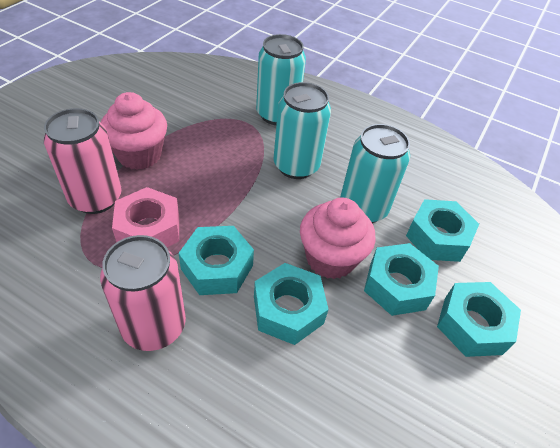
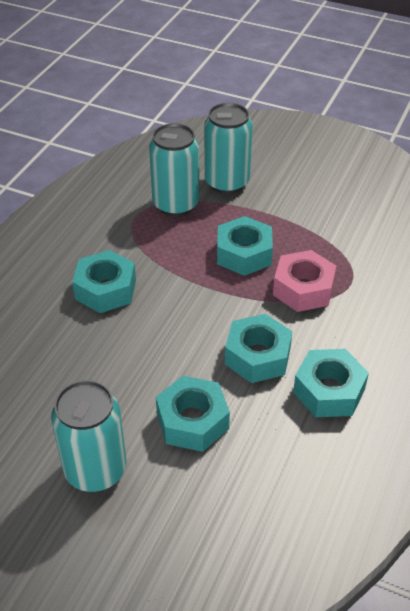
pink can: [44,108,122,214] [100,235,186,351] = 2 -> none = 0
pink cupcake: [101,92,167,170] [300,197,376,279] = 2 -> none = 0

